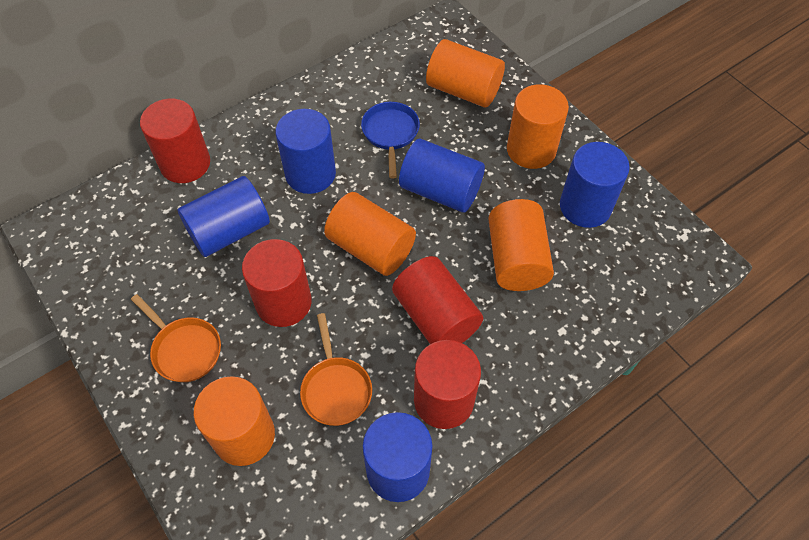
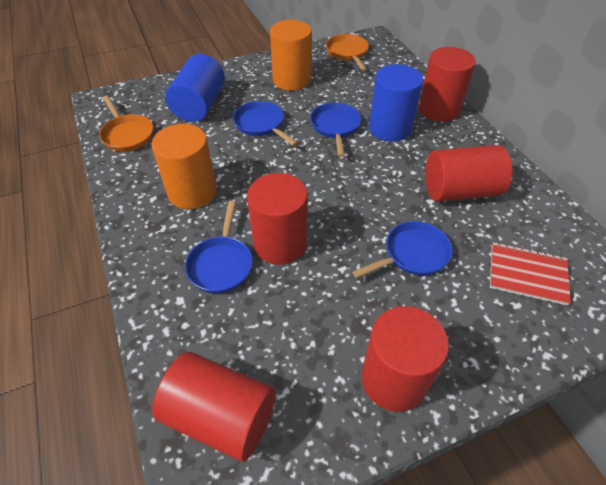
blue cylinder: [177,176,270,257] [275,109,336,194] [363,412,433,502] [399,139,485,213] [560,142,630,228] = 5 -> [165,54,225,122] [369,64,423,142] = 2
blue pan: [361,102,420,178] = 1 -> [185,201,253,293] [233,101,298,146] [310,103,361,157] [352,221,453,278] = 4
orange cylinder: [193,376,275,466] [324,192,416,276] [426,39,505,108] [488,199,554,291] [507,84,569,169] = 5 -> [152,124,217,209] [270,20,312,91] = 2
red cylinder: [140,99,210,183] [242,239,312,327] [392,256,483,344] [414,340,481,429] = 4 -> [152,352,276,462] [247,173,308,265] [361,306,449,412] [419,47,476,122] [425,145,512,202] = 5
red notebook: none = 0 -> [490,242,571,306] = 1

